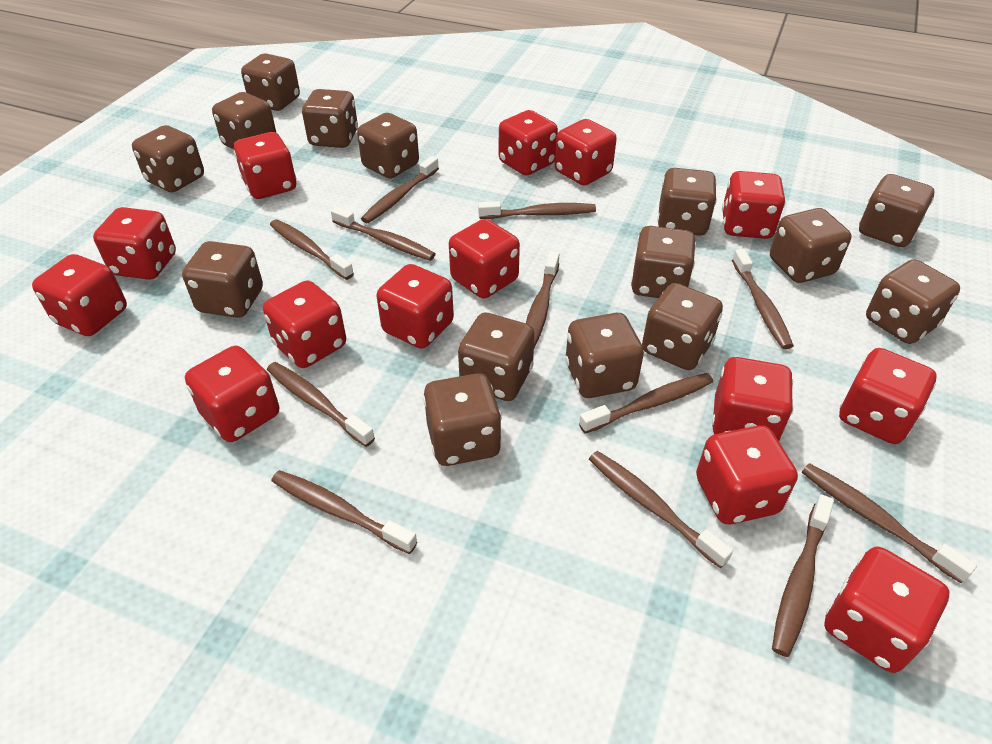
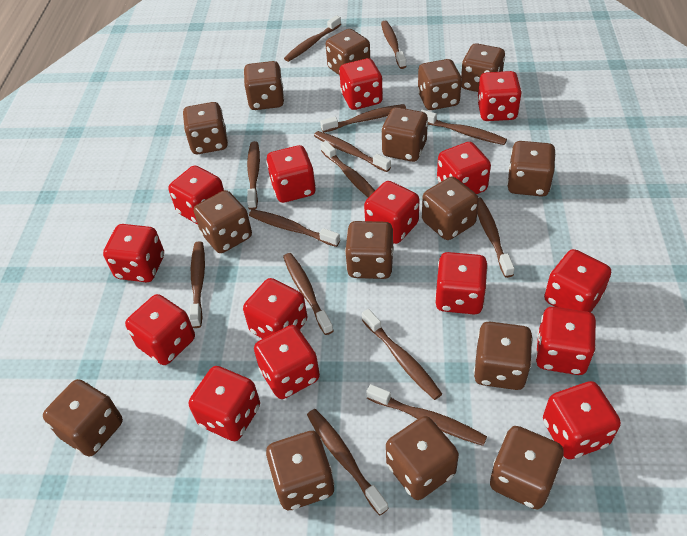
brown toothbrush: [267,362,375,447] [270,219,354,280] [271,470,417,554] [331,206,435,261] [361,156,439,223] [478,201,596,219] [526,251,559,348] [579,373,713,434] [589,451,733,568] [732,249,794,349] [772,494,834,657] [802,463,977,583] = 12 -> [190,241,205,328] [247,141,260,210] [249,209,340,247] [283,253,334,335] [284,15,341,62] [307,409,389,515] [314,131,391,172] [320,104,406,133] [321,141,375,197] [362,309,442,400] [366,384,487,446] [381,21,406,69] [421,110,507,145] [477,198,515,278] = 14
red dice: [32,254,127,336] [93,207,176,280] [185,346,279,442] [234,132,296,199] [263,280,346,368] [377,264,454,349] [449,219,520,299] [499,110,558,175] [555,119,617,185] [696,425,798,524] [712,357,793,441] [722,171,785,239] [824,547,950,673] [839,348,936,444] = 14 -> [103,224,164,282] [125,294,195,365] [168,165,224,225] [189,366,260,441] [243,278,307,339] [254,325,320,399] [266,145,316,203] [339,58,383,110] [364,181,419,244] [435,252,488,314] [437,142,491,194] [477,71,522,121] [535,307,596,375] [543,381,621,459] [544,249,611,313] = 15

